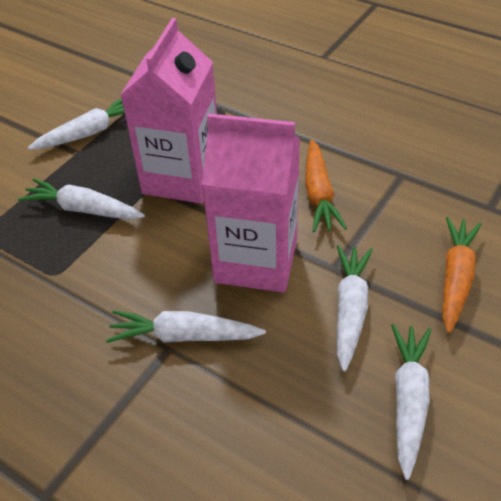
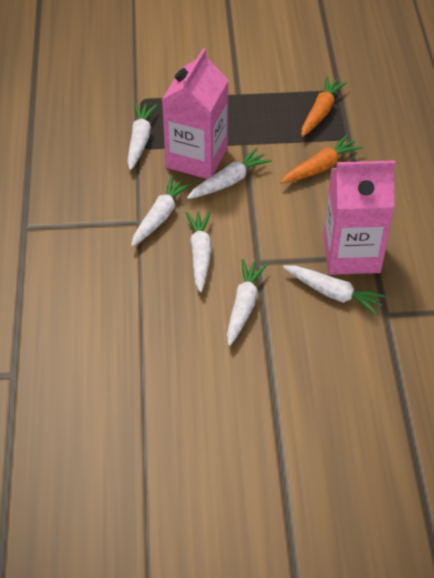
white carrot: [18,178,145,220] [28,98,125,150] [106,310,266,343] [337,245,373,372] [391,324,432,480] = 5 -> [127,103,157,170] [131,175,193,247] [186,211,212,292] [187,148,272,199] [227,259,268,346] [283,265,387,315] = 6

